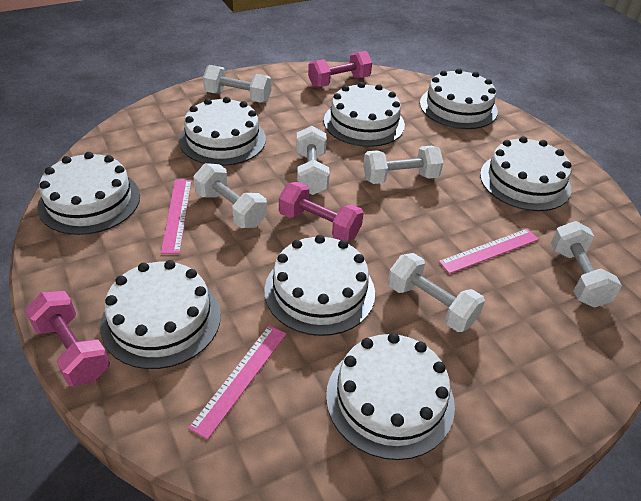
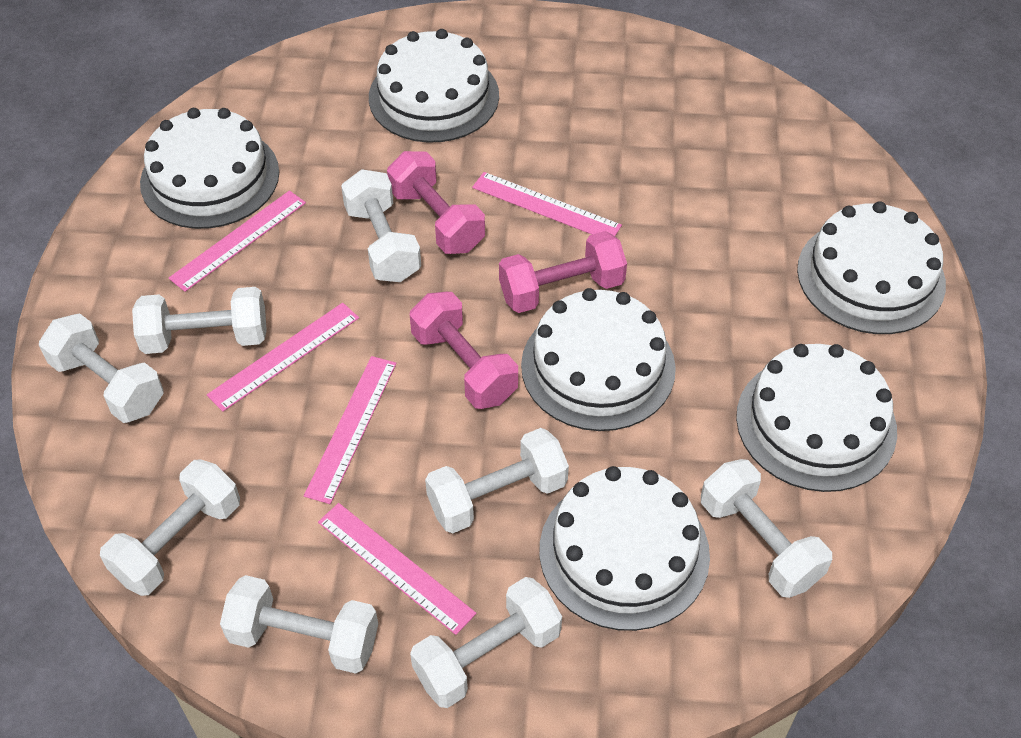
pink ruler: [161,179,192,254] [189,325,286,439] [439,229,539,274] = 3 -> [169,190,306,292] [207,303,359,412] [304,356,396,504] [318,503,476,635] [472,172,622,236] = 5
white cake: [37,152,140,235] [100,260,221,369] [179,97,266,166] [264,235,375,336] [324,82,405,147] [326,333,455,460] [420,68,498,129] [480,136,571,211] = 8 -> [140,108,279,229] [369,29,499,143] [521,288,676,431] [540,466,710,631] [736,344,897,492] [797,201,946,334] = 6
white dumbbell: [193,163,267,228] [203,65,271,103] [296,126,330,195] [363,146,443,184] [388,253,485,332] [551,221,622,308] = 6 -> [39,313,164,423] [100,459,240,596] [132,287,267,354] [220,575,378,674] [341,169,421,282] [410,577,562,708] [425,428,569,533] [701,459,832,598] = 8

